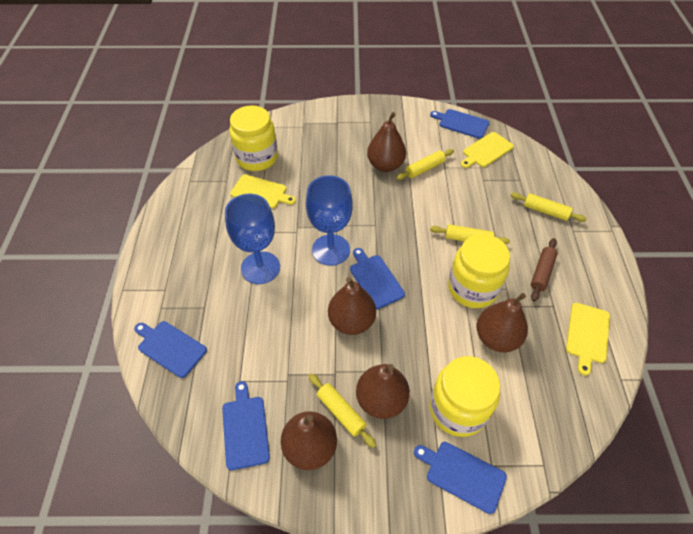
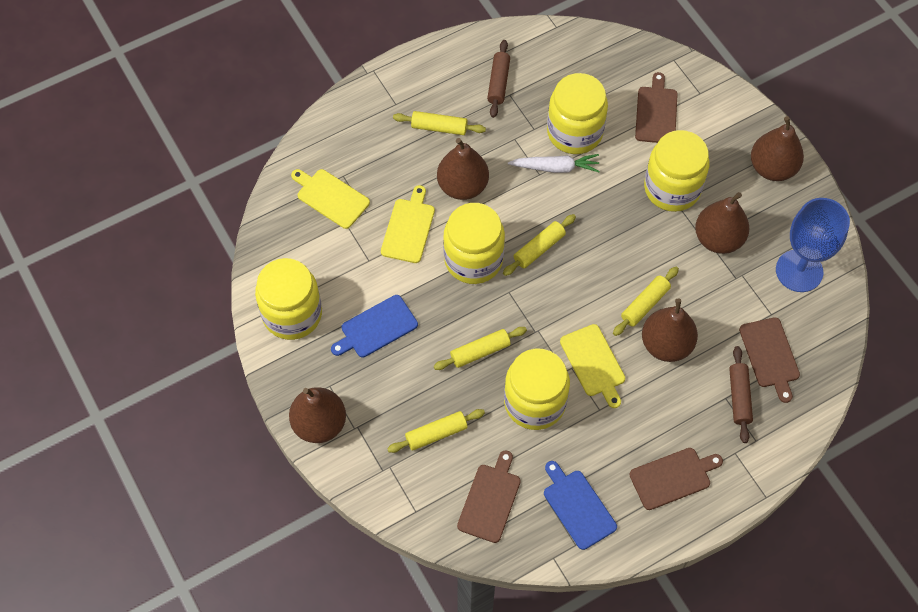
blue cutting board: [134,321,207,378] [222,381,270,470] [350,248,405,309] [414,442,507,514] [430,109,490,139] = 5 -> [331,295,418,358] [544,461,617,550] = 2
blue goblet: [225,194,280,284] [306,175,353,266] = 2 -> [776,198,850,292] = 1
brown cutting board: none = 0 -> [457,450,521,543] [629,448,723,510] [635,72,678,143] [739,317,800,403] = 4
brown rolling pin: [531,238,558,302] = 1 -> [487,40,510,118] [729,346,753,443] = 2
white carrot: none = 0 -> [508,154,600,173] = 1
yellow jar: [229,105,278,171] [429,356,500,437] [448,234,510,308] = 3 -> [255,258,322,340] [443,203,505,284] [504,349,570,430] [547,73,608,154] [644,130,709,212] = 5
yellow rolling pin: [309,374,376,448] [396,149,454,180] [430,224,510,244] [510,192,587,222] = 4 -> [387,409,485,453] [393,111,486,135] [434,327,527,370] [503,214,576,276] [613,267,679,336] = 5

